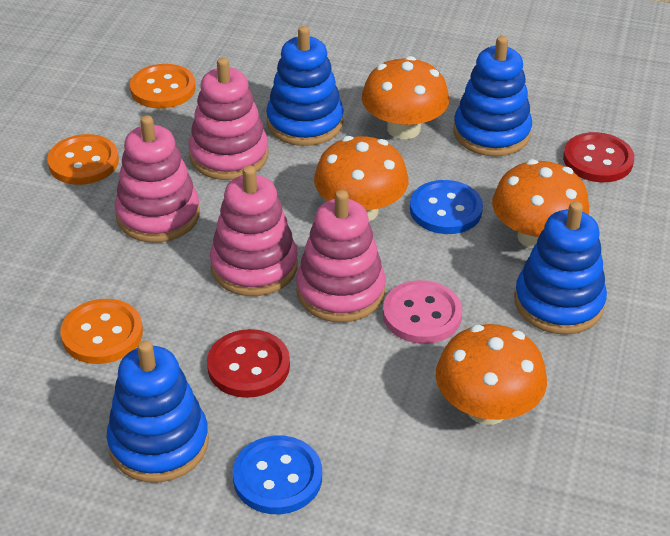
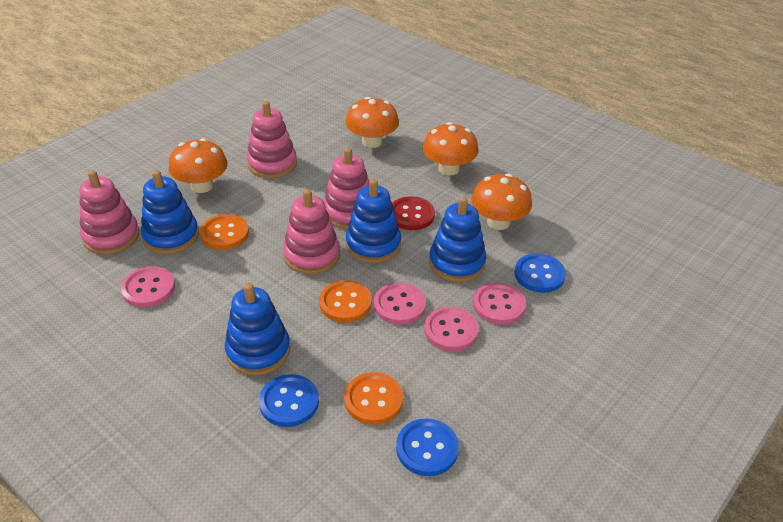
blue button: [233,435,322,514] [410,180,483,234] = 2 -> [259,374,319,427] [396,418,459,476] [515,253,566,293] = 3
pink button: [383,280,462,344] = 1 -> [121,266,175,307] [374,282,426,325] [424,307,479,351] [473,282,526,325] = 4
red button: [207,329,290,398] [563,132,634,182] = 2 -> [392,196,435,230] = 1

